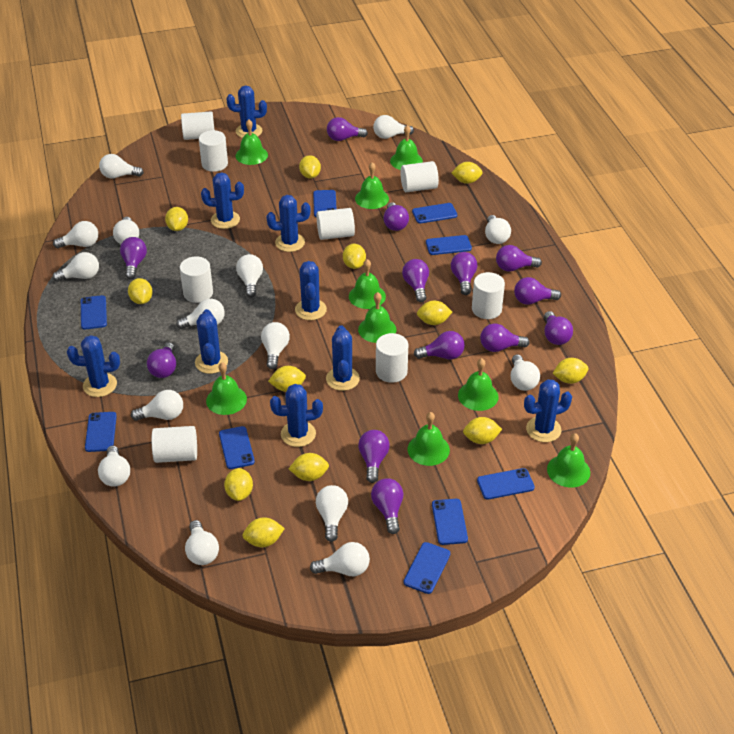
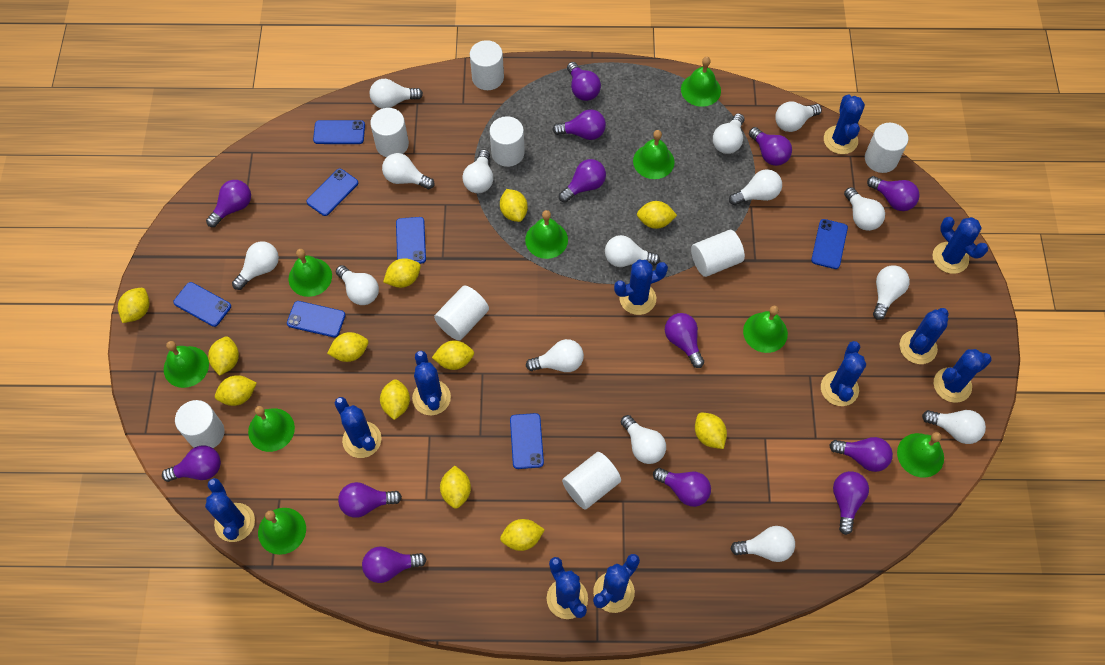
blue cactus: [67,335,120,397] [195,309,228,374] [201,172,244,229] [227,86,267,138] [266,195,310,252] [270,384,323,447] [295,261,327,320] [326,325,360,391] [524,379,572,442] = 9 -> [205,478,255,542] [334,397,382,458] [412,351,451,415] [547,557,588,619] [593,554,640,613] [614,260,668,315] [821,341,866,406] [824,95,865,154] [900,308,949,364] [933,217,988,274] [934,349,992,403] = 11
blue phone: [81,295,107,330] [85,412,117,452] [219,426,255,469] [313,190,337,217] [404,542,450,594] [412,203,457,223] [426,235,472,255] [432,499,468,545] [477,468,535,500] = 9 -> [173,282,231,327] [287,301,346,337] [306,169,358,216] [313,120,365,144] [396,217,426,264] [510,413,544,469] [811,219,848,269] = 7

